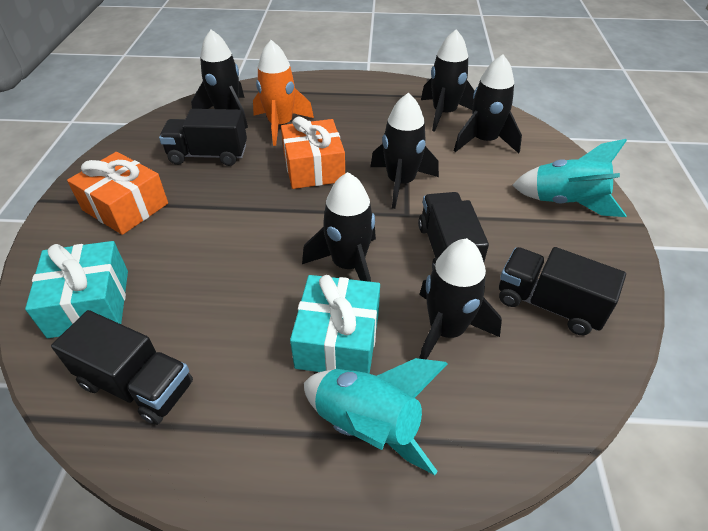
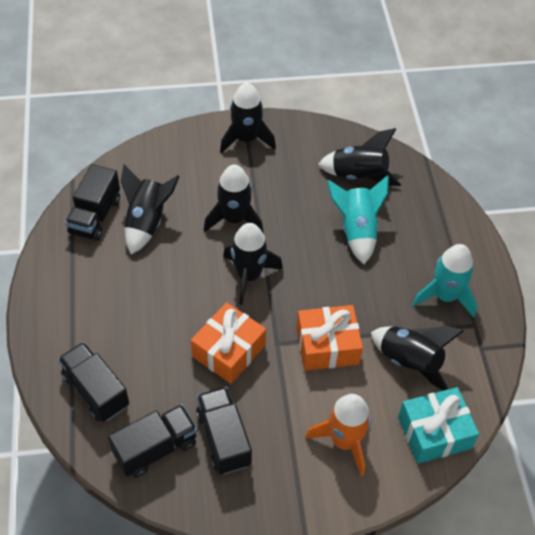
turquoise gift: [25,241,128,338] [290,275,380,374] = 2 -> [398,387,479,464] = 1

